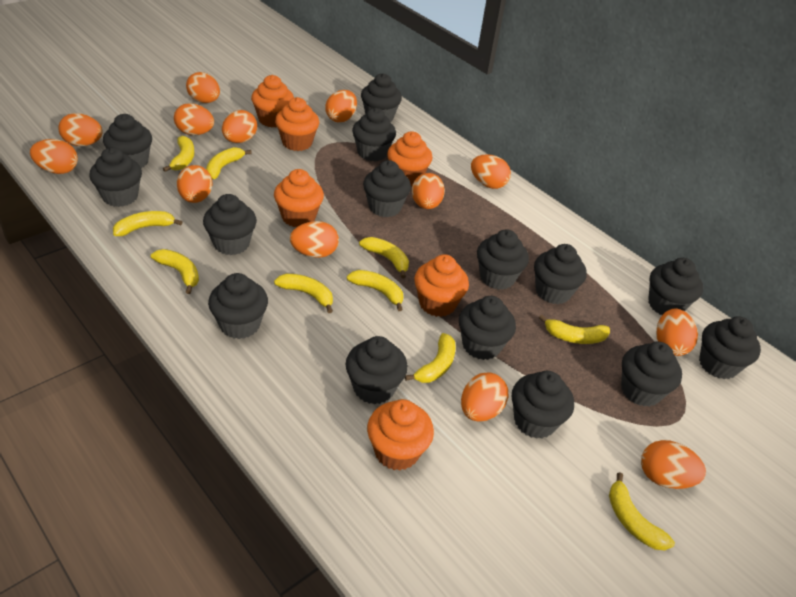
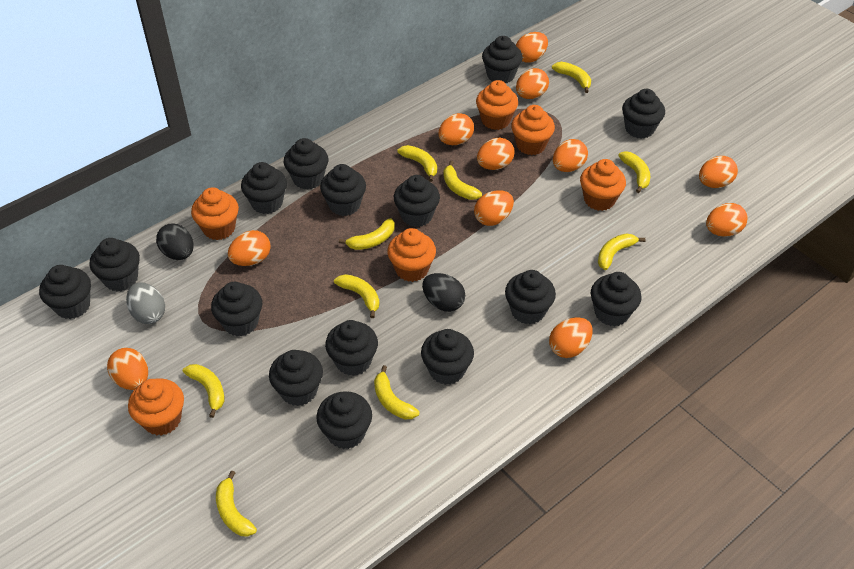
black egg: none = 0 -> [156,223,194,260] [422,273,465,312] = 2
grey egg: none = 0 -> [126,282,165,324] = 1
orange egg: [30,139,78,174] [58,113,103,146] [174,103,214,135] [177,165,213,203] [186,72,220,103] [222,110,257,143] [290,221,339,258] [325,90,357,122] [412,173,445,209] [461,372,508,422] [471,154,511,189] [641,440,706,489] [656,308,698,356] = 13 -> [107,348,148,390] [228,230,271,266] [438,113,474,145] [474,190,514,226] [477,138,515,170] [516,32,548,63] [516,68,549,99] [549,317,593,358] [553,139,588,172] [699,156,738,188] [706,203,748,237] = 11

